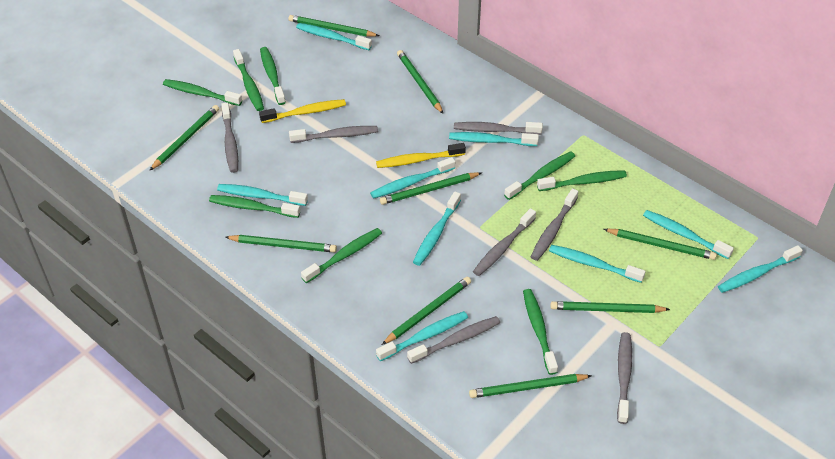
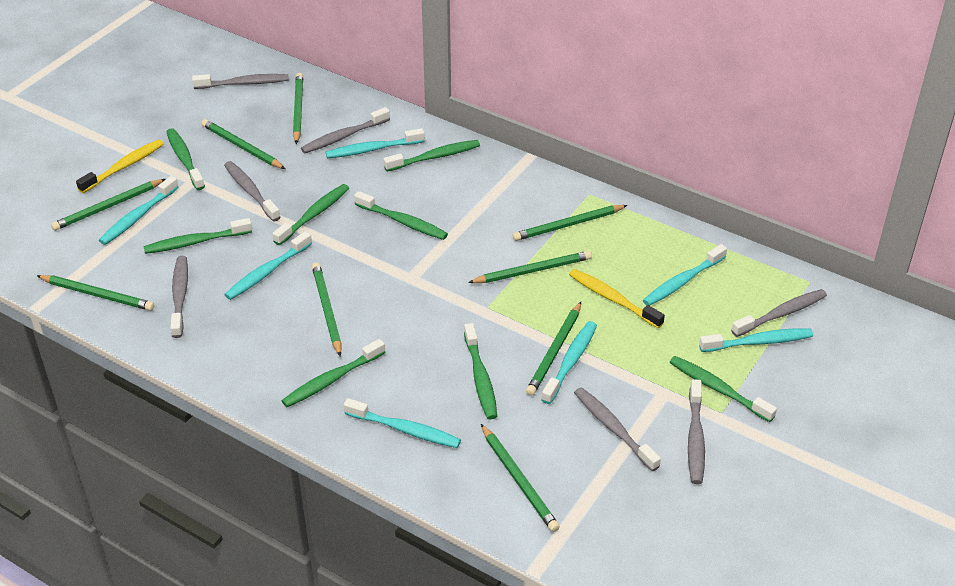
turquoise toothbrush: [217,184,308,206] [296,23,372,50] [370,157,455,199] [376,311,468,361] [413,191,461,266] [449,132,539,146] [549,245,646,283] [643,210,734,259] [718,245,803,293] = 9 -> [99,176,179,245] [224,231,312,300] [325,128,425,158] [344,398,461,448] [541,321,597,404] [643,244,727,306] [699,328,813,352] = 7

